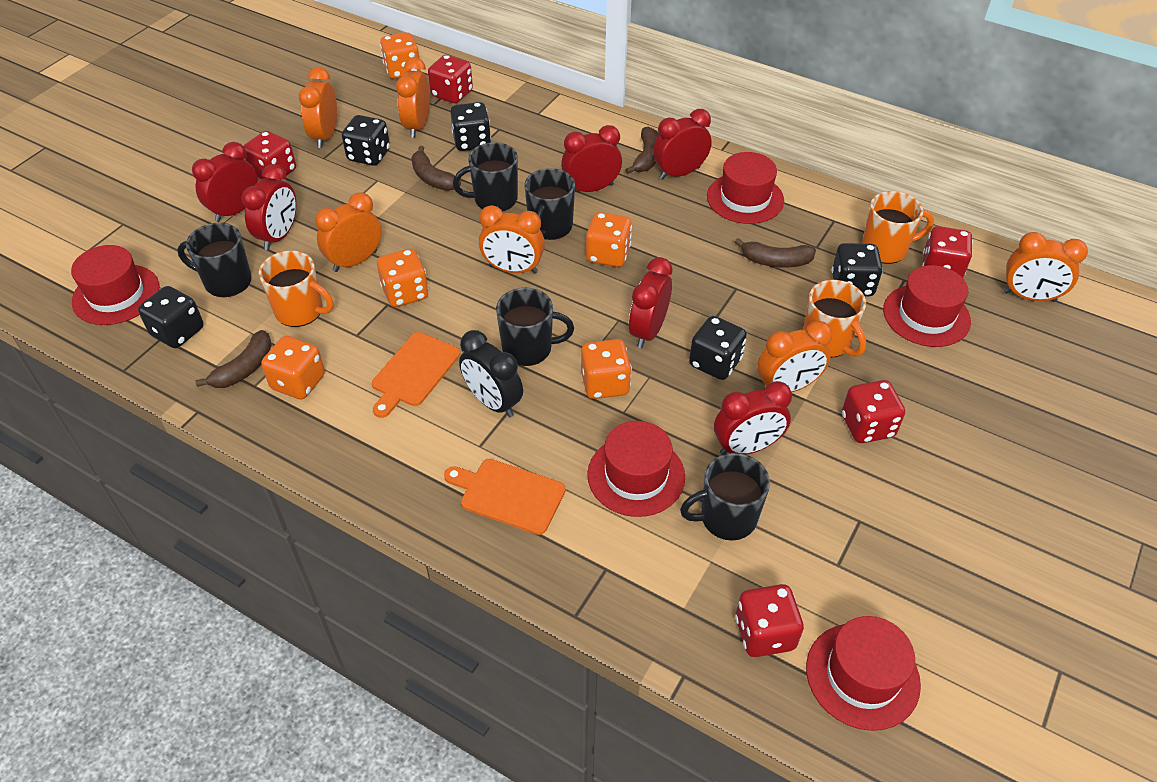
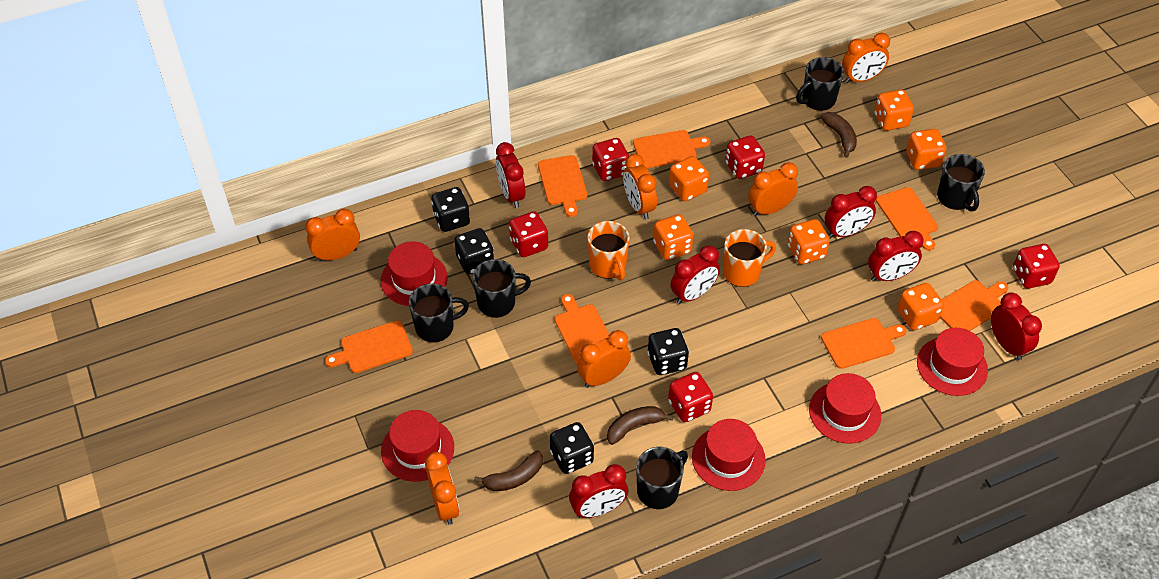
black clock: [459,330,523,418] = 1 -> none = 0
black dice: [138,286,204,348] [342,115,390,166] [450,102,491,151] [689,316,747,380] [831,243,883,296] = 5 -> [431,187,470,232] [454,228,494,275] [550,422,594,474] [647,328,689,375] = 4
brown banana: [195,330,272,388] [411,146,461,191] [625,126,659,174] [735,238,816,268] = 4 -> [474,450,543,491] [607,406,673,445] [820,112,857,158] = 3
orange cutting board: [372,332,460,418] [444,459,566,535] = 2 -> [325,320,413,373] [538,155,587,217] [555,294,609,364] [633,130,710,168] [821,318,907,369] [876,187,938,251] [940,280,1009,331] = 7
orange dice: [261,336,325,400] [377,249,429,307] [380,32,421,79] [581,339,632,399] [586,212,632,267] = 5 -> [653,214,693,260] [669,156,709,201] [788,219,830,264] [874,89,914,131] [897,283,944,330] [906,129,947,170] = 6
orange mug: [259,251,333,327] [803,280,866,358] [862,191,934,264] = 3 -> [588,221,630,280] [723,229,776,287] = 2

